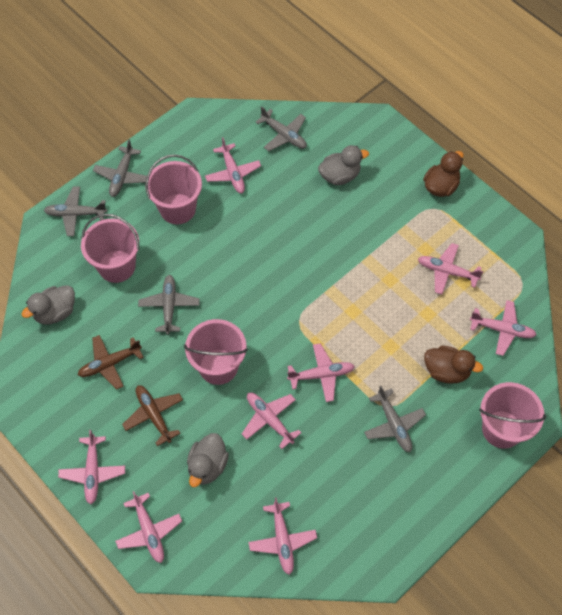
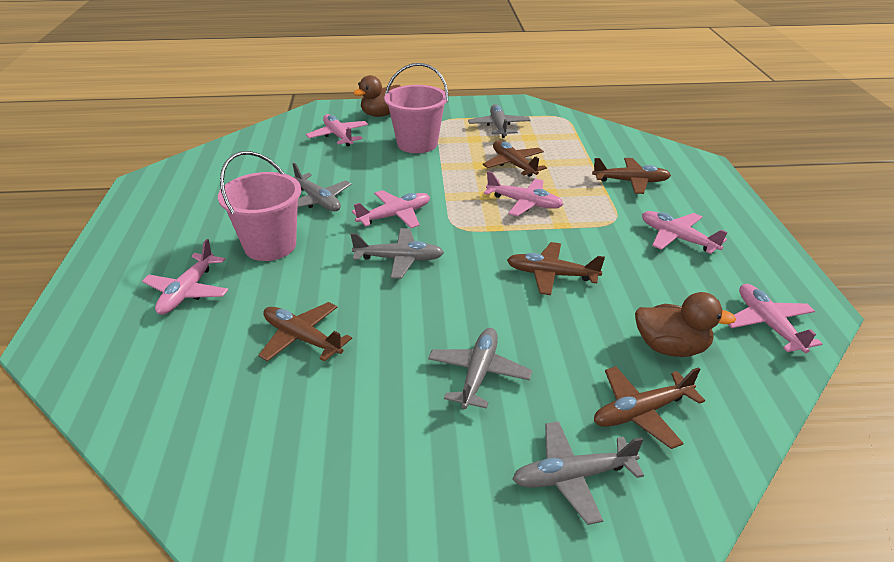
brown plane: [78,335,144,390] [122,385,183,446] = 2 -> [258,302,352,362] [483,141,547,177] [507,242,605,295] [592,158,671,194] [594,366,705,449] = 5
grey duck: [21,285,75,325] [187,433,229,487] [318,145,369,185] = 3 -> none = 0
pink bucket: [81,214,139,283] [145,154,202,224] [184,319,248,385] [479,382,546,449] = 4 -> [218,151,301,261] [384,63,448,153] = 2
pink plane: [58,430,125,504] [115,491,182,563] [205,137,261,193] [242,392,301,449] [248,497,317,575] [287,343,355,402] [418,243,483,295] [470,300,537,356] = 8 -> [142,239,229,315] [306,114,368,146] [352,190,430,228] [484,171,563,216] [642,211,727,254] [728,284,822,353] = 6

